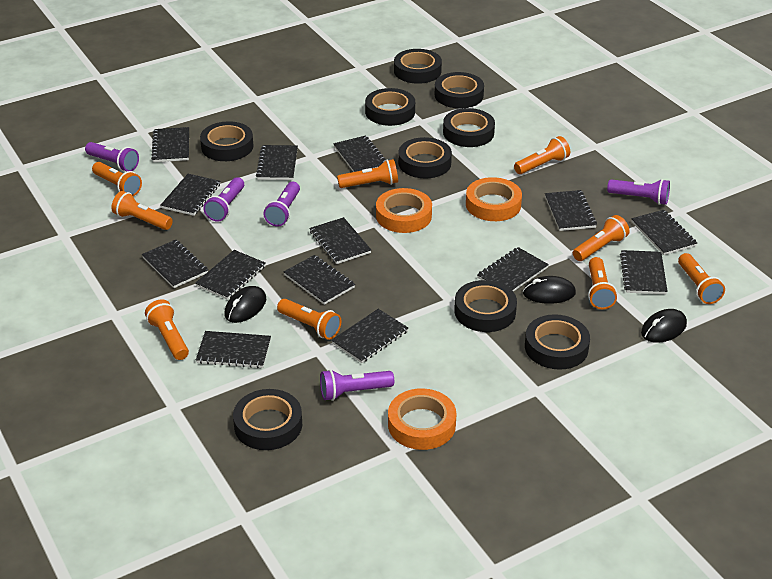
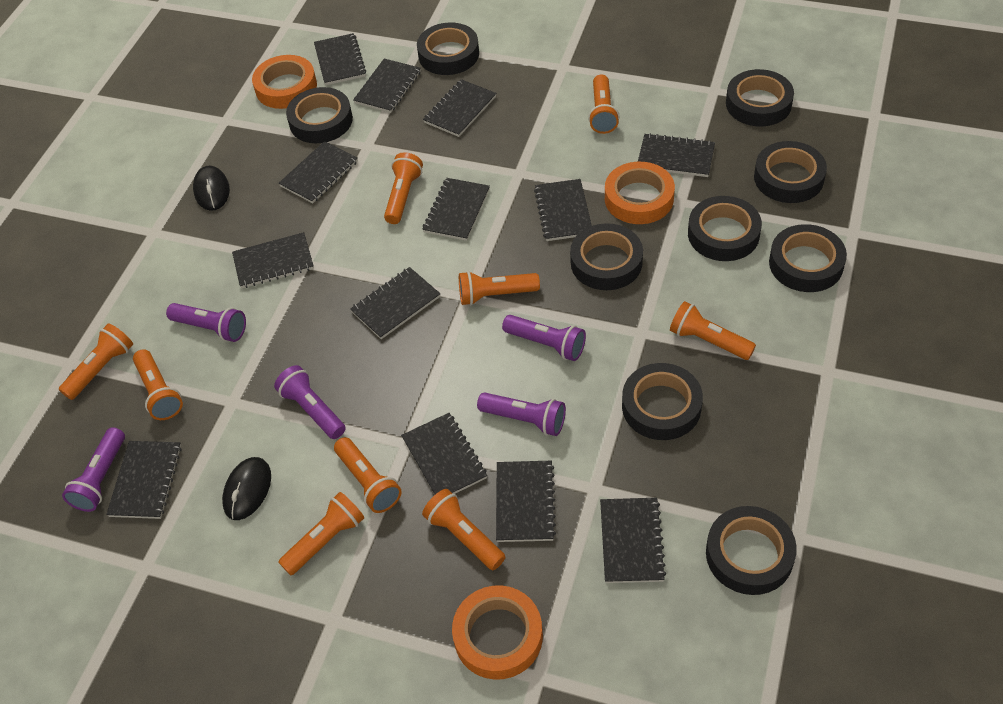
black mouse: [224,286,266,323] [523,276,576,304] [641,309,687,343] = 3 -> [193,166,230,211] [222,457,271,520] = 2
black notebook: [142,240,208,288] [151,127,189,162] [160,174,220,216] [195,250,266,300] [196,331,271,368] [256,145,298,180] [284,255,355,305] [309,217,371,264] [331,309,408,363] [333,135,386,172] [477,247,549,292] [545,190,597,231] [620,250,668,294] [631,210,697,255] = 14 -> [106,441,182,519] [232,232,314,289] [279,141,358,203] [314,33,366,85] [350,267,440,339] [353,59,421,113] [401,413,487,495] [422,178,490,241] [423,79,496,137] [496,461,556,542] [534,179,592,241] [600,498,666,583] [638,133,715,177] = 13

